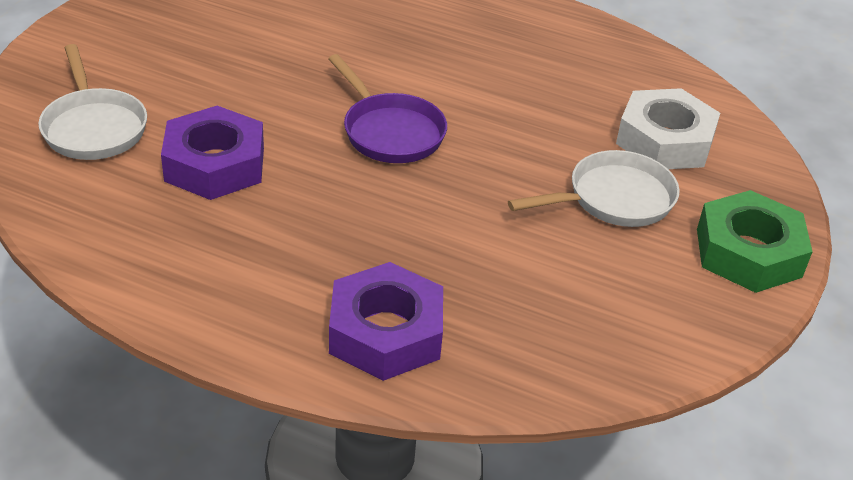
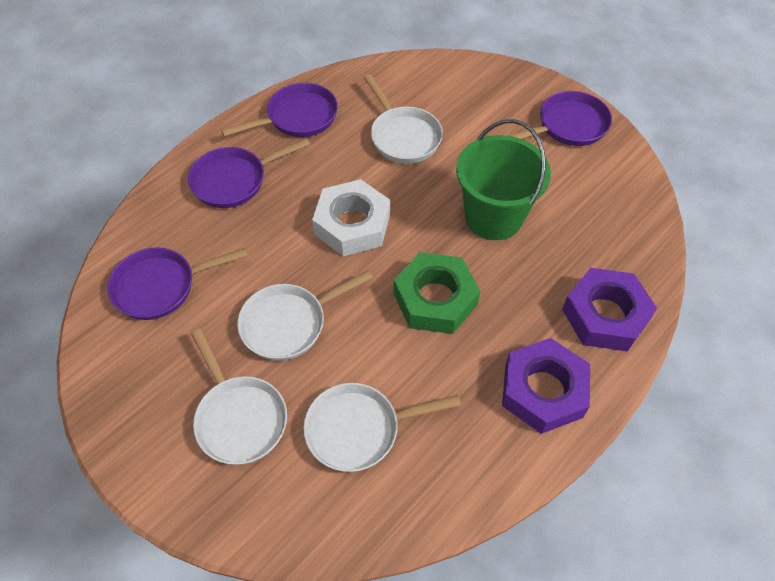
green bucket: none = 0 -> [456,119,551,240] = 1
purple pan: [328,54,447,163] = 1 -> [108,247,248,320] [188,138,310,208] [221,83,338,137] [509,91,612,146] = 4
white pan: [38,44,147,160] [508,150,680,227] = 2 -> [191,329,287,465] [237,270,373,361] [303,383,461,472] [364,74,443,163] = 4

